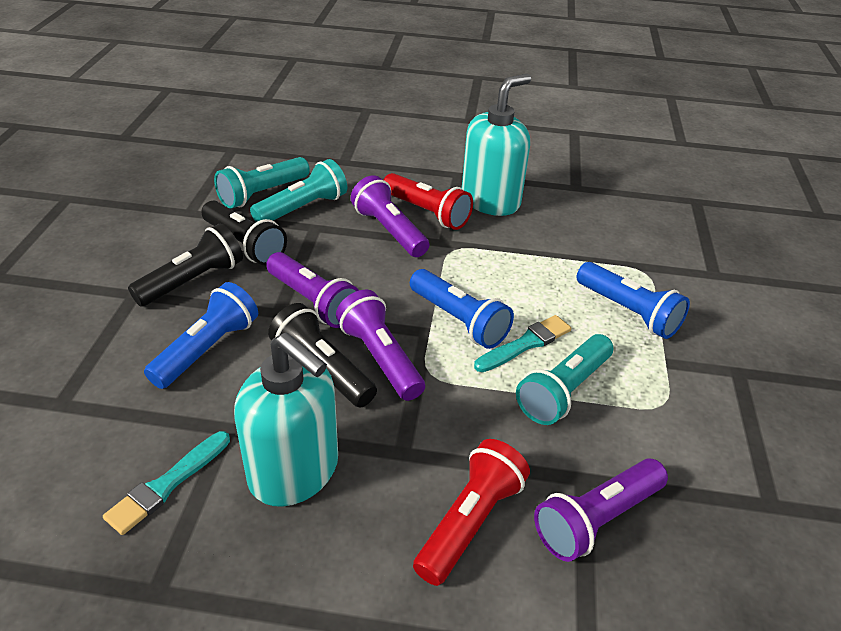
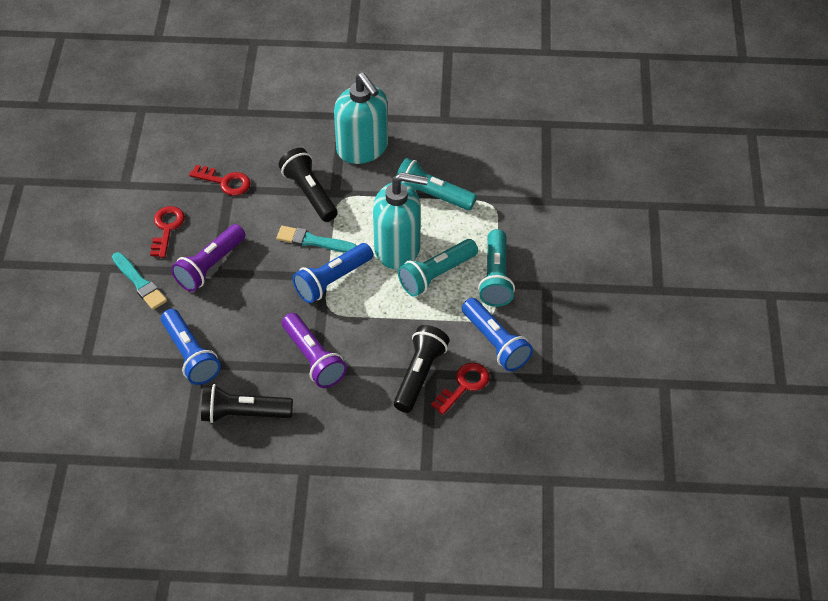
purple flashlight: [266,252,359,328] [336,290,425,401] [351,175,429,257] [534,459,668,562] = 4 -> [171,224,245,292] [282,313,347,388] = 2
red flashlight: [384,173,473,230] [413,439,530,586] = 2 -> none = 0
red key: none = 0 -> [150,206,185,258] [189,165,251,196] [431,363,489,415] = 3

